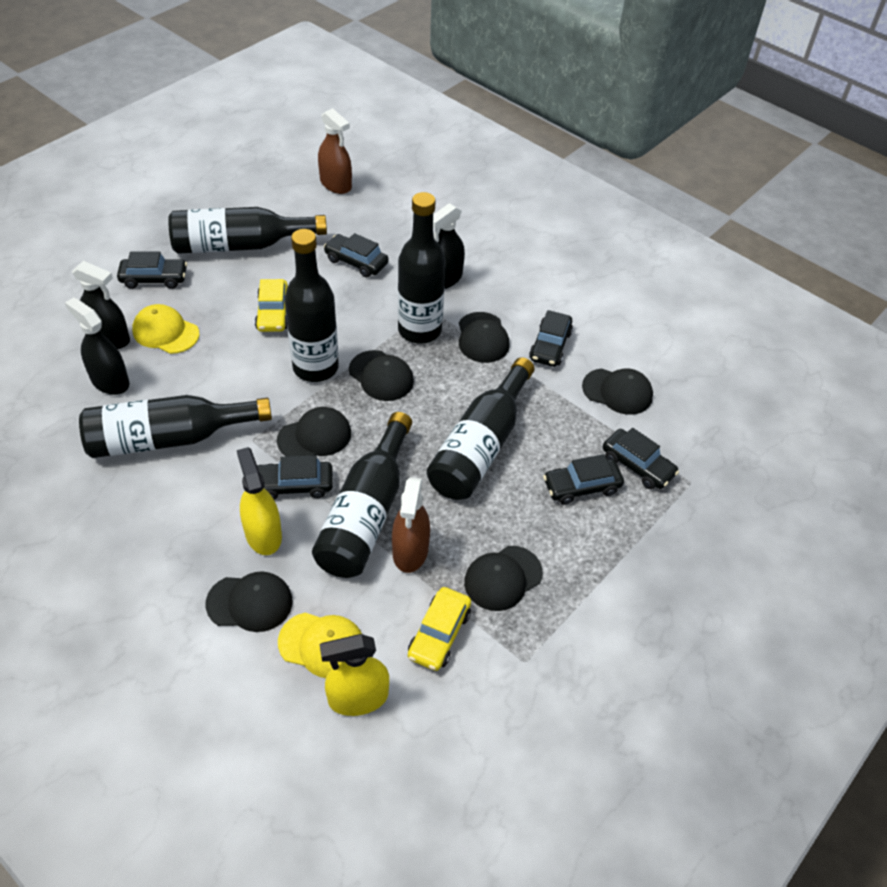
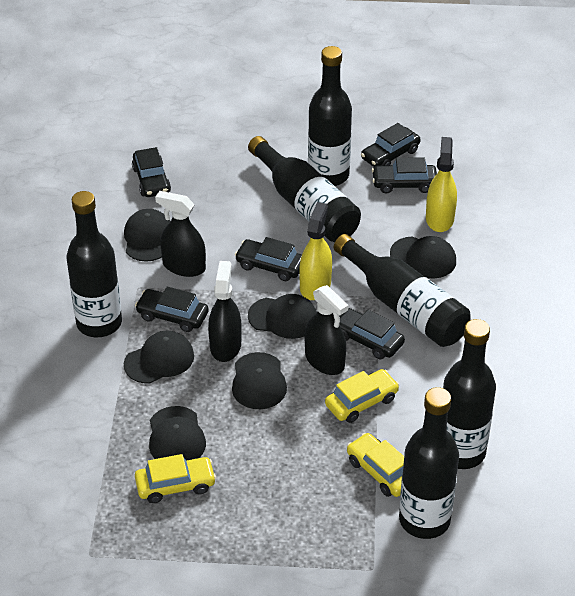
brown spray bottle: [318,108,352,194] [392,477,430,573] = 2 -> none = 0
yellow cap: [132,304,199,354] [278,613,362,678] = 2 -> none = 0
yellow car: [255,279,288,332] [408,587,471,671] = 2 -> [135,454,216,503] [325,369,399,423] [347,433,404,497] = 3

